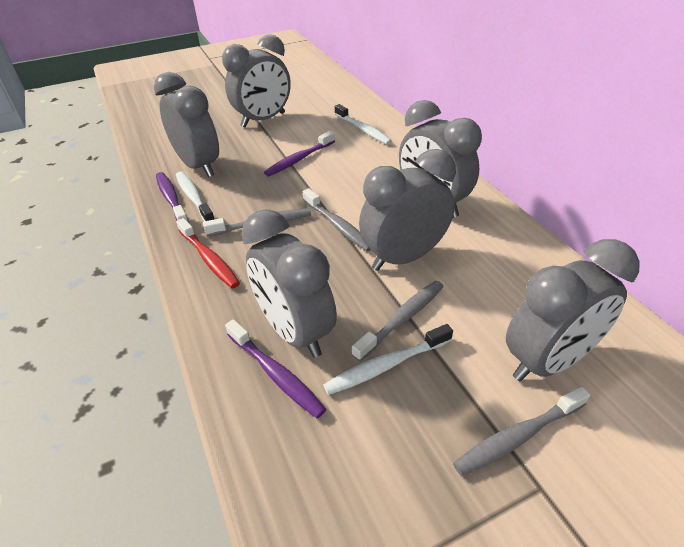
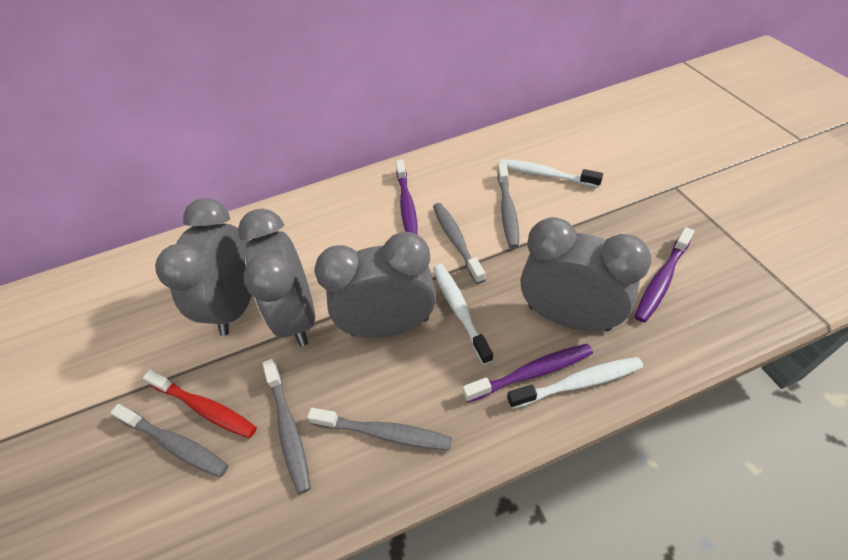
grey clock: [154,72,219,177] [222,34,291,127] [241,209,337,358] [359,149,456,271] [399,100,482,218] [506,239,640,381] = 6 -> [155,198,252,336] [238,209,315,346] [314,232,436,338] [521,217,651,331] = 4
grey toothbrush: [203,208,311,237] [303,188,371,252] [352,281,444,362] [453,386,590,476] = 4 -> [110,404,229,477] [262,359,311,494] [307,408,452,450] [433,203,486,284] [497,163,519,248] = 5

